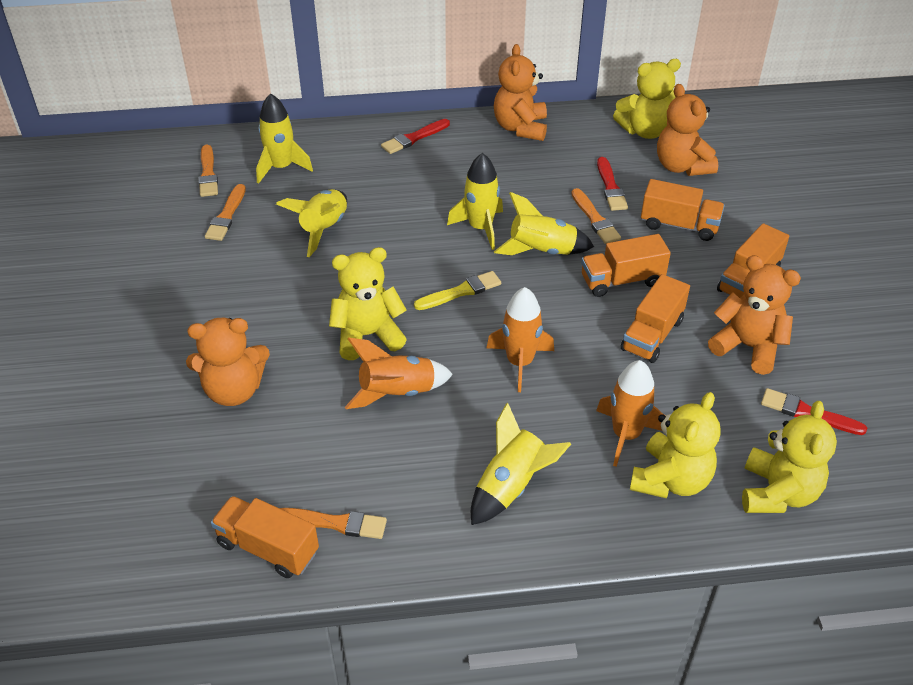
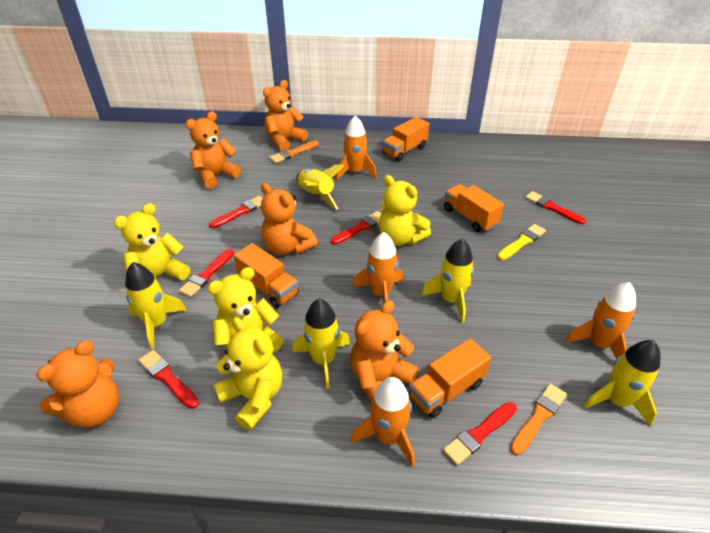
orange brush: [198,145,218,197] [205,184,246,241] [280,508,387,539] [571,188,621,244] = 4 -> [269,141,319,163] [510,384,567,455] = 2
orange rocket: [345,338,453,409] [486,287,554,392] [596,360,664,467] = 3 -> [336,115,377,180] [350,377,415,467] [353,232,403,304] [565,282,636,359] = 4
orange teddy bear: [186,318,270,406] [494,44,547,141] [657,84,718,176] [708,255,801,375] = 4 -> [36,340,119,428] [185,111,241,189] [261,183,317,255] [263,80,308,151] [350,300,418,401] = 5
orange truck: [211,496,319,578] [581,234,671,297] [621,274,690,363] [641,179,725,241] [717,223,789,298] = 5 -> [234,243,299,308] [383,117,429,161] [409,339,491,418] [444,184,504,232] = 4
red brush: [381,119,450,154] [597,157,628,211] [761,388,867,435] = 3 -> [138,350,199,409] [179,249,234,297] [209,196,263,228] [331,211,381,245] [443,402,517,465] [525,191,586,224] = 6

